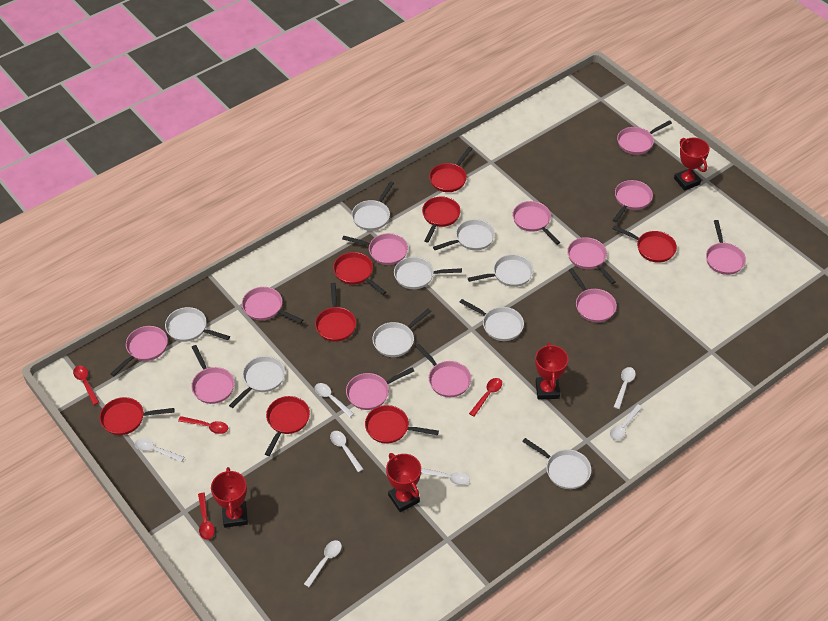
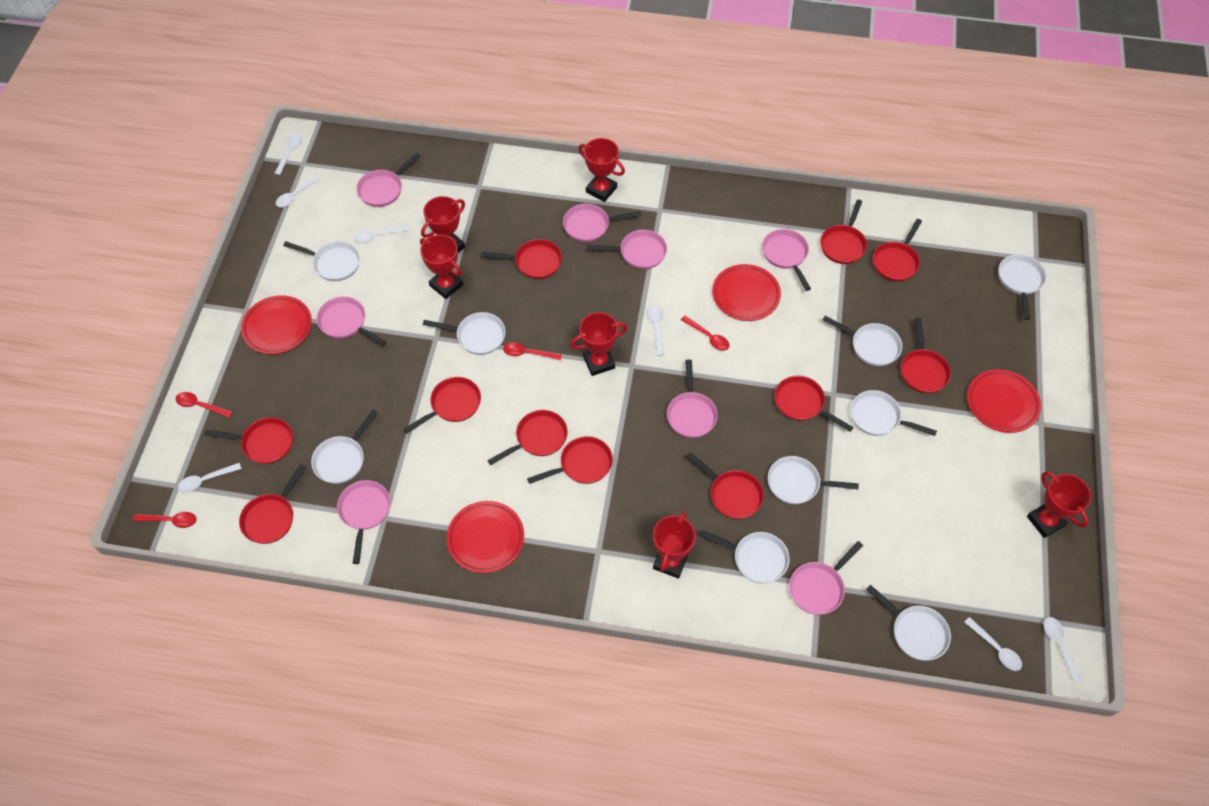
pink pan: [110,326,168,376] [191,345,234,404] [242,287,303,323] [342,233,408,265] [346,368,414,410] [415,343,471,397] [513,201,560,245] [567,237,616,284] [569,268,617,322] [613,180,653,222] [617,120,672,155] [706,220,746,275] = 12 -> [317,296,386,346] [337,480,390,564] [356,153,420,207] [563,204,641,242] [587,230,667,269] [667,359,718,438] [762,229,811,291] [789,541,863,615] = 8
red pan: [100,397,174,435] [265,396,310,456] [315,283,356,342] [333,252,386,295] [365,405,439,444] [422,196,461,243] [429,147,473,192] [613,225,677,263] = 8 -> [204,417,293,464] [239,464,306,544] [403,377,481,434] [482,239,562,279] [487,410,568,465] [527,436,613,484] [686,452,764,519] [775,376,854,432] [820,199,867,264] [873,219,922,282] [901,318,951,393] = 11
red plate: none = 0 -> [241,295,312,354] [447,501,524,573] [712,264,781,321] [967,369,1041,433] = 4
red trophy: [211,467,248,528] [386,453,421,512] [535,343,568,399] [674,137,710,190] = 4 -> [420,234,463,299] [421,196,465,253] [570,312,628,376] [578,138,625,202] [653,511,696,579] [1027,471,1091,538] = 6

